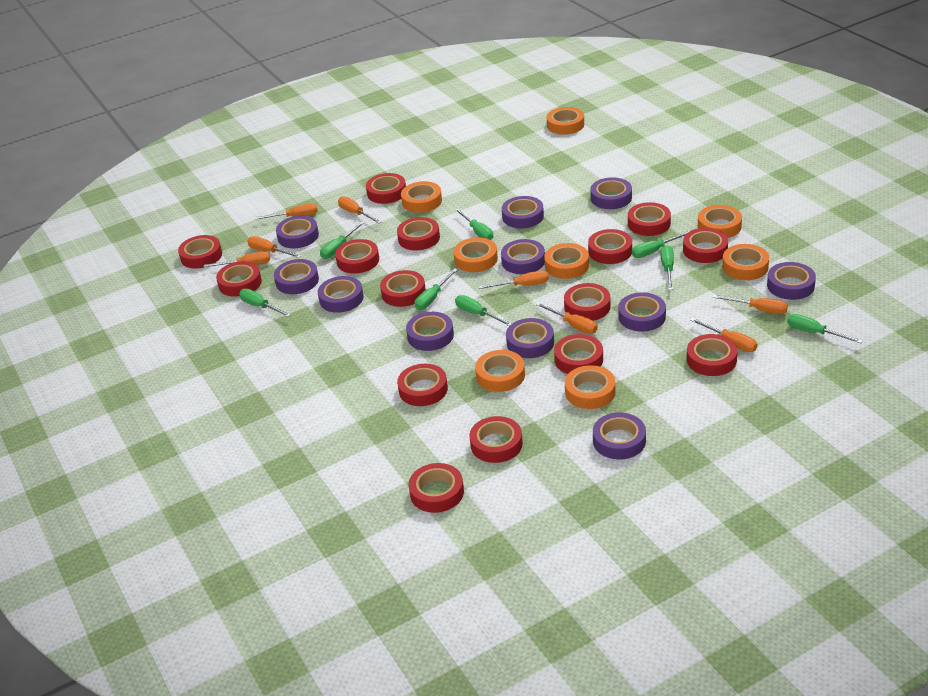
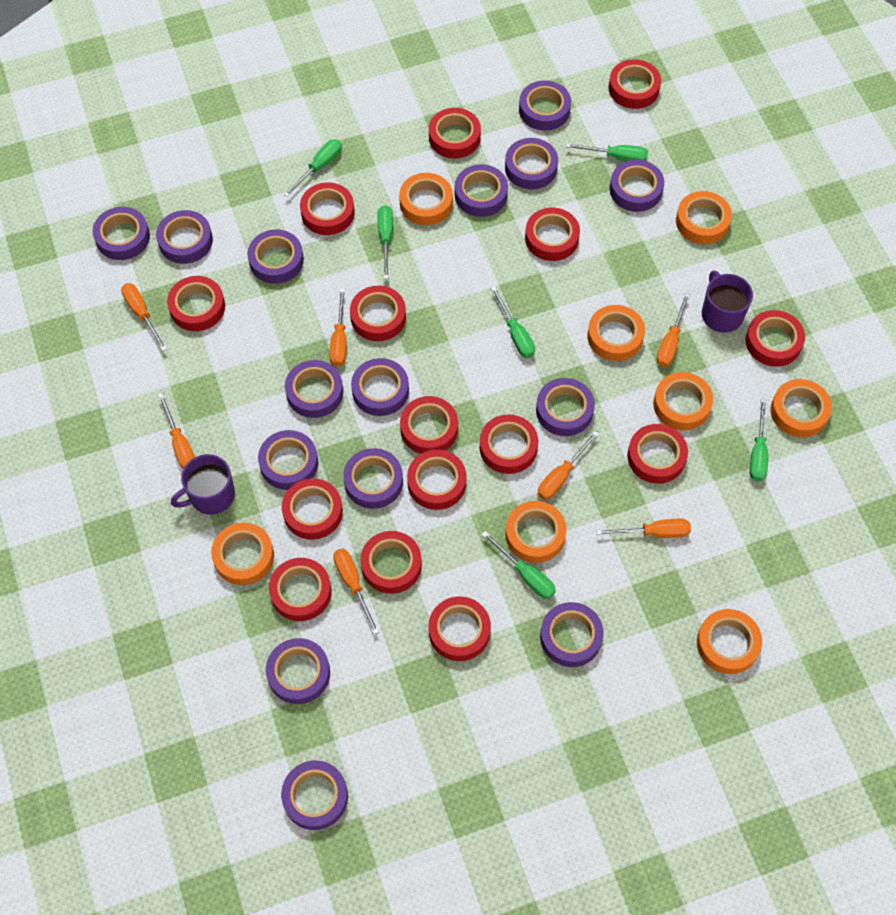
green screwdriver: [239,289,291,317] [320,222,364,259] [415,269,458,310] [455,208,493,240] [455,295,512,326] [632,231,689,258] [660,245,674,290] [787,314,863,343] = 8 -> [284,139,342,197] [377,205,393,279] [482,531,556,599] [491,286,535,358] [566,143,648,161] [750,399,768,482] = 6
orange screwdriver: [204,251,270,267] [247,236,301,258] [254,203,318,220] [338,196,381,224] [479,270,549,289] [536,302,598,334] [690,318,757,352] [713,295,788,314] = 8 -> [121,283,167,351] [158,393,195,469] [330,289,347,367] [333,549,379,634] [538,431,599,500] [596,519,691,538] [657,293,690,367] = 7
purple mug: none = 0 -> [171,454,235,515] [702,270,753,333] = 2
purple tape: [274,259,319,294] [276,216,319,248] [318,276,364,313] [406,312,454,351] [501,239,545,274] [502,196,544,228] [506,318,554,358] [591,177,632,209] [593,412,646,459] [618,292,666,331] [767,262,816,300] = 11 -> [92,207,150,260] [156,210,213,264] [247,229,304,284] [258,430,318,490] [266,638,330,704] [281,760,348,830] [285,360,343,418] [343,448,403,509] [351,358,409,416] [455,164,508,217] [505,138,558,189] [519,80,571,131] [536,378,595,436] [540,602,604,667] [609,160,664,212] = 15

